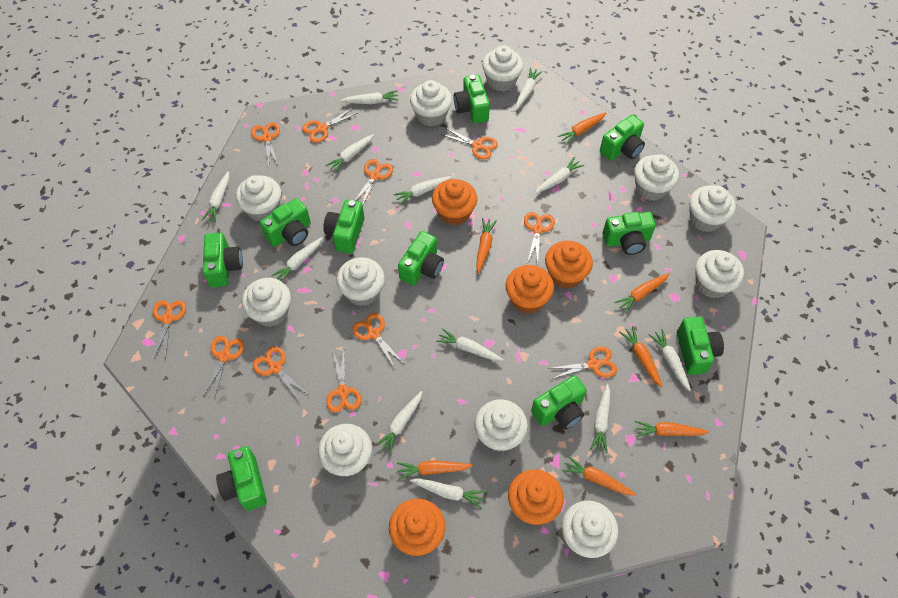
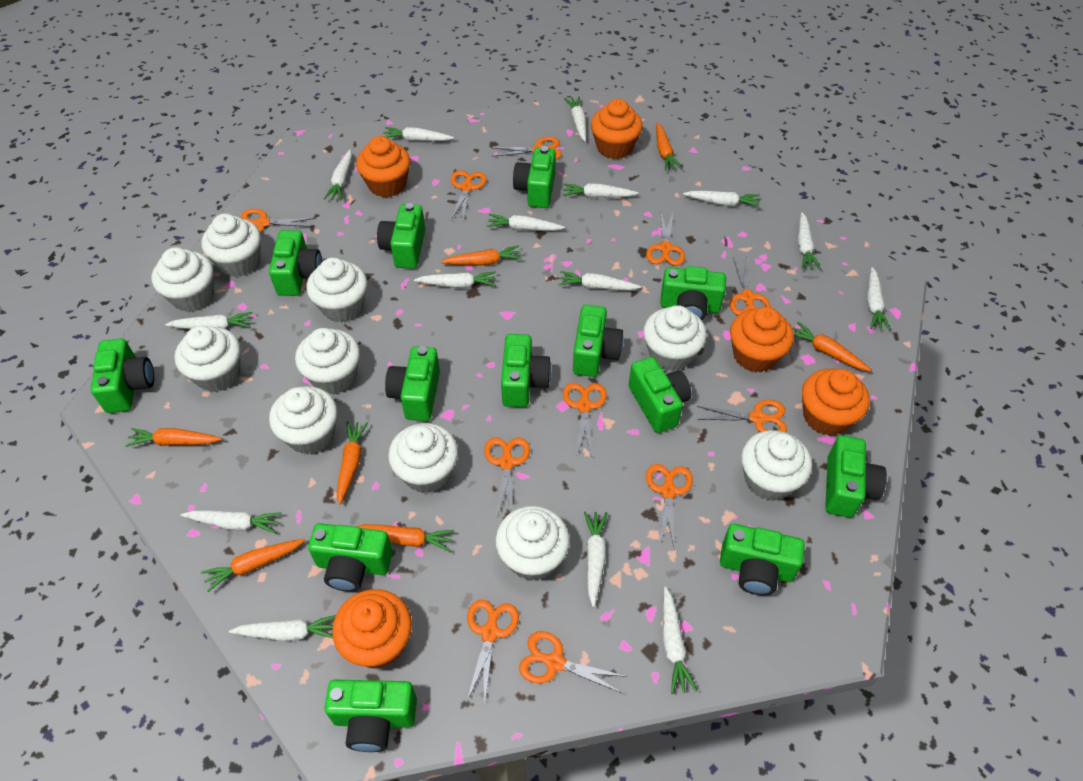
green camera: [203,233,243,287] [216,446,267,511] [260,198,310,247] [323,200,364,254] [398,231,444,286] [454,75,490,124] [531,375,587,429] [600,115,645,161] [603,212,656,255] [677,317,724,375] = 10 -> [91,338,154,413] [269,230,322,296] [308,523,393,592] [325,680,417,752] [377,203,425,269] [385,346,440,421] [501,334,551,407] [513,146,556,208] [573,305,624,377] [629,357,691,433] [660,266,726,320] [720,524,805,595] [825,435,887,518] = 13
white carrot: [202,171,229,223] [271,237,323,282] [325,134,374,173] [340,90,399,104] [375,391,423,454] [393,176,452,205] [410,478,485,508] [436,328,504,361] [516,67,543,109] [535,157,585,194] [590,384,610,453] [649,329,691,391] = 12 -> [165,312,253,329] [181,510,281,534] [229,615,336,641] [324,150,352,200] [384,127,454,141] [414,271,496,288] [487,214,565,231] [558,271,641,290] [563,183,639,198] [564,96,586,142] [584,511,608,607] [663,587,697,694] [683,191,760,207] [798,212,821,270] [867,267,891,331] = 15
white cupcake: [236,175,281,222] [242,278,291,327] [318,424,372,477] [336,257,385,306] [410,80,452,127] [475,399,528,452] [482,45,523,91] [562,501,618,558] [634,154,679,201] [689,185,736,232] [695,250,744,298] = 11 -> [152,247,214,312] [175,326,241,392] [201,214,261,277] [269,386,337,454] [295,328,360,394] [306,258,367,322] [388,423,458,493] [495,506,570,580] [643,305,707,371] [741,430,812,501] = 10

